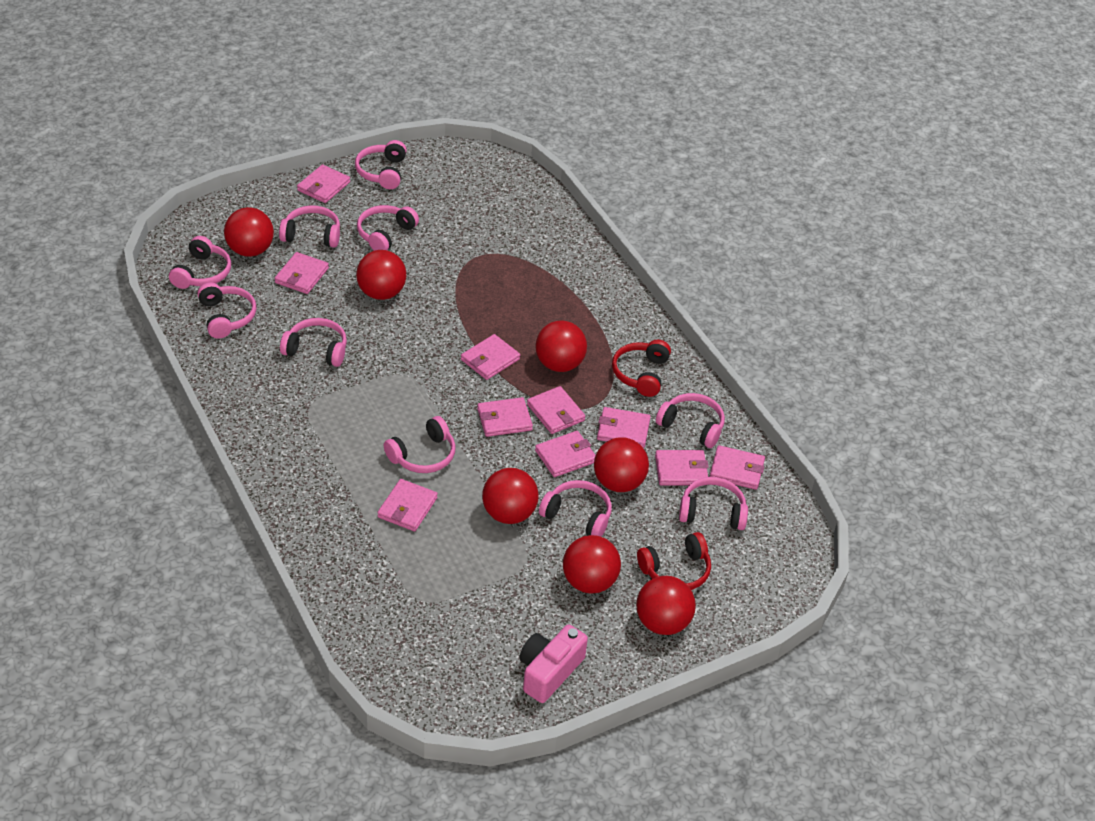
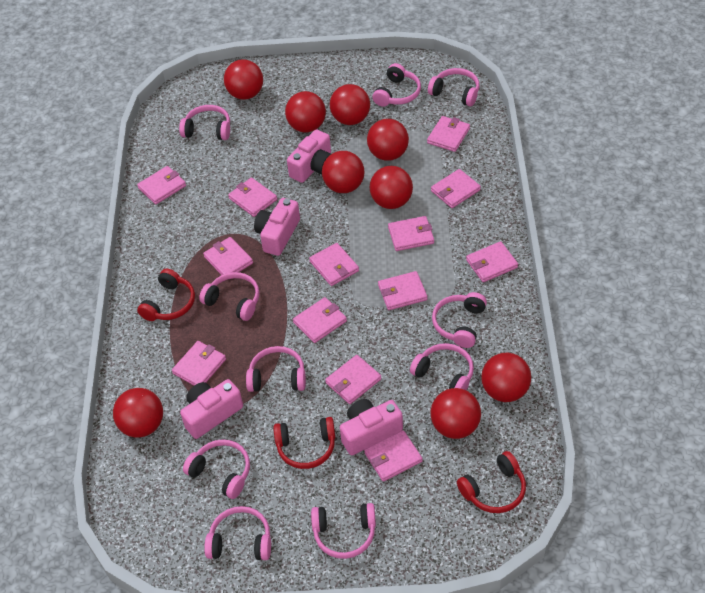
pink camera: [519,624,588,703] = 1 -> [180,379,243,439] [254,198,300,256] [287,129,331,183] [340,399,403,455] = 4
pink wallet: [275,252,329,294] [297,164,350,203] [377,479,438,531] [461,334,520,380] [477,397,533,437] [527,386,585,434] [535,431,596,477] [597,407,651,448] [655,450,709,485] [709,445,765,490] = 10 -> [137,166,186,205] [172,341,226,386] [203,237,253,275] [228,178,277,217] [293,297,347,343] [309,243,359,286] [325,355,381,404] [364,430,423,482] [378,271,427,310] [388,216,434,251] [427,116,470,152] [431,169,481,208] [466,241,518,282] = 13
red ball: [224,207,274,257] [356,250,406,300] [482,468,539,524] [535,320,587,372] [563,535,621,594] [594,437,649,492] [636,576,696,635] = 7 -> [113,388,163,438] [224,59,263,100] [285,91,326,132] [322,151,364,193] [330,84,370,125] [367,119,409,161] [370,166,413,209] [431,388,481,439] [481,353,531,402] = 9
red headphones: [612,340,671,397] [637,532,711,590] = 2 -> [137,269,195,321] [273,417,335,469] [457,451,526,513] = 3

